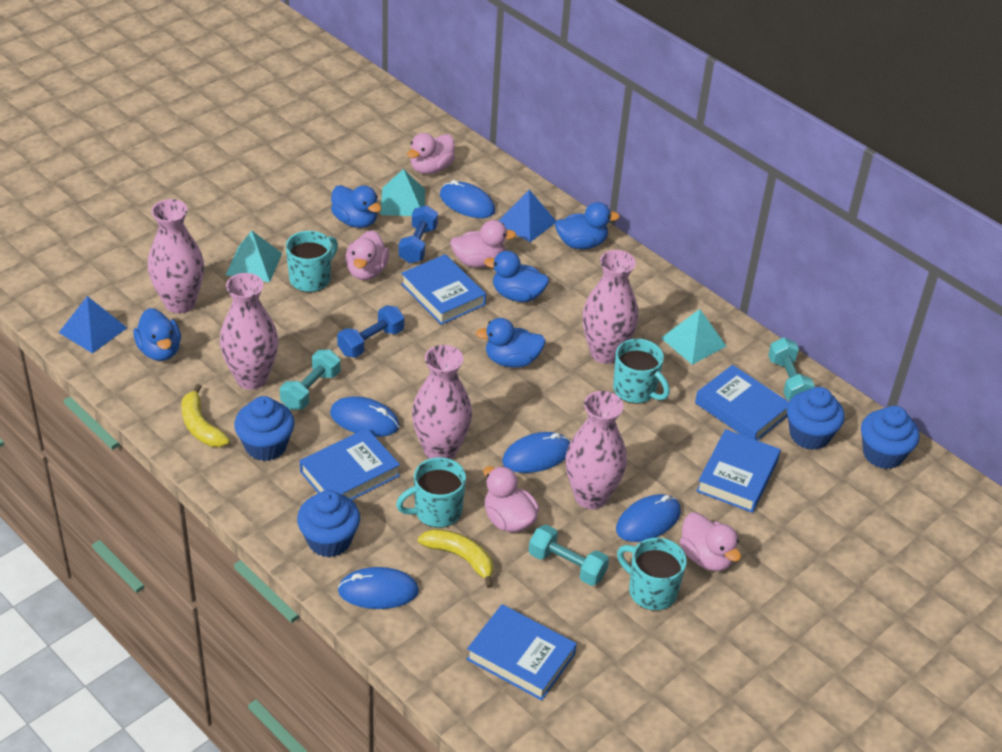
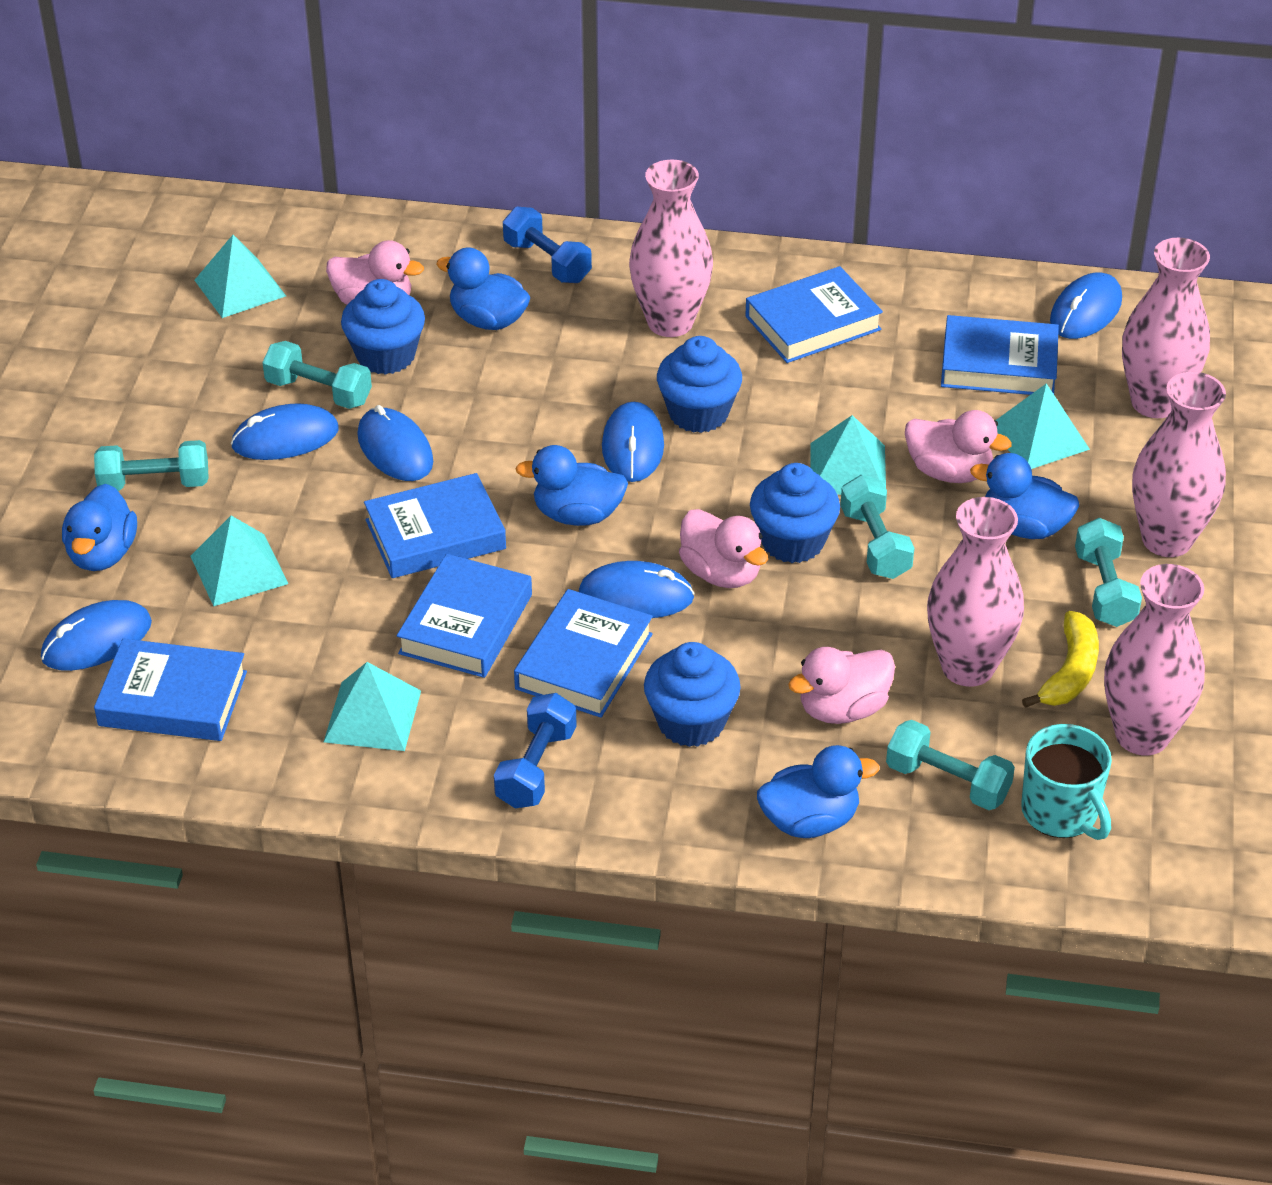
blue book: [300,428,400,500] [401,254,486,325] [466,604,577,701] [695,365,789,441] [696,429,781,513] = 5 -> [94,639,247,741] [364,473,506,578] [397,554,532,678] [514,589,653,718] [745,266,883,363] [941,315,1059,395] = 6
blue mouse: [330,396,400,437] [338,567,419,609] [440,180,495,218] [502,432,570,473] [616,494,681,542] = 5 -> [41,600,152,671] [231,403,339,460] [357,405,433,481] [579,561,695,618] [602,402,664,482] [1050,272,1122,339] = 6
blue pyramid: [59,296,127,354] [499,190,556,242] = 2 -> none = 0
pink duck: [345,230,389,280] [407,133,455,174] [450,220,517,268] [483,466,539,533] [680,512,741,571] = 5 -> [326,240,424,305] [679,509,768,588] [788,647,895,724] [905,410,1012,483] = 4
turquoise dumbbell: [280,350,341,410] [529,525,609,586] [768,337,815,400] = 3 -> [94,440,209,491] [262,341,372,409] [840,475,914,579] [886,720,1015,810] [1075,518,1142,627] = 5
turquoise mug: [286,231,338,292] [396,457,466,528] [613,339,670,404] [617,538,687,611] = 4 -> [1021,724,1112,840] = 1
turquoise pyramid: [226,231,282,282] [380,169,425,216] [661,309,726,365] = 3 -> [191,516,288,606] [195,235,286,318] [324,662,421,751] [811,415,886,495] [995,383,1090,469] = 5
yellow banana: [181,384,230,447] [418,529,493,588] = 2 -> [1022,611,1099,708] = 1

